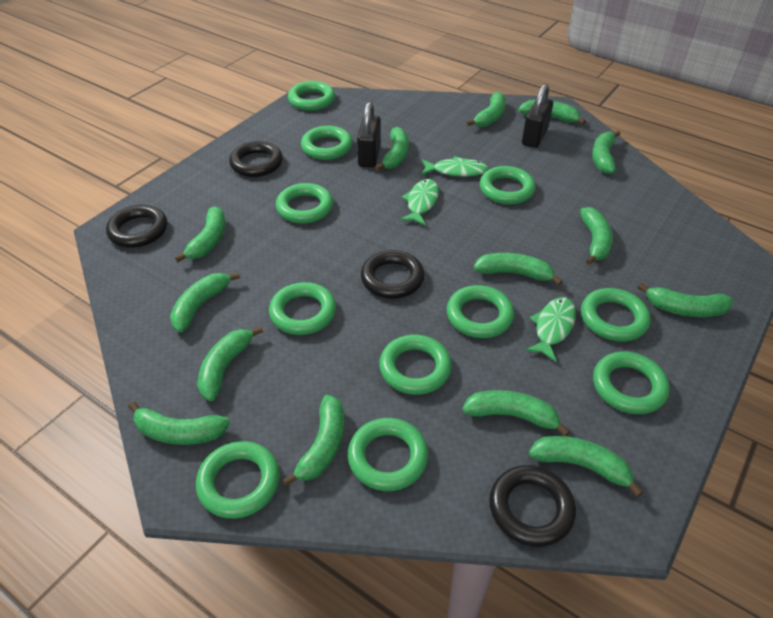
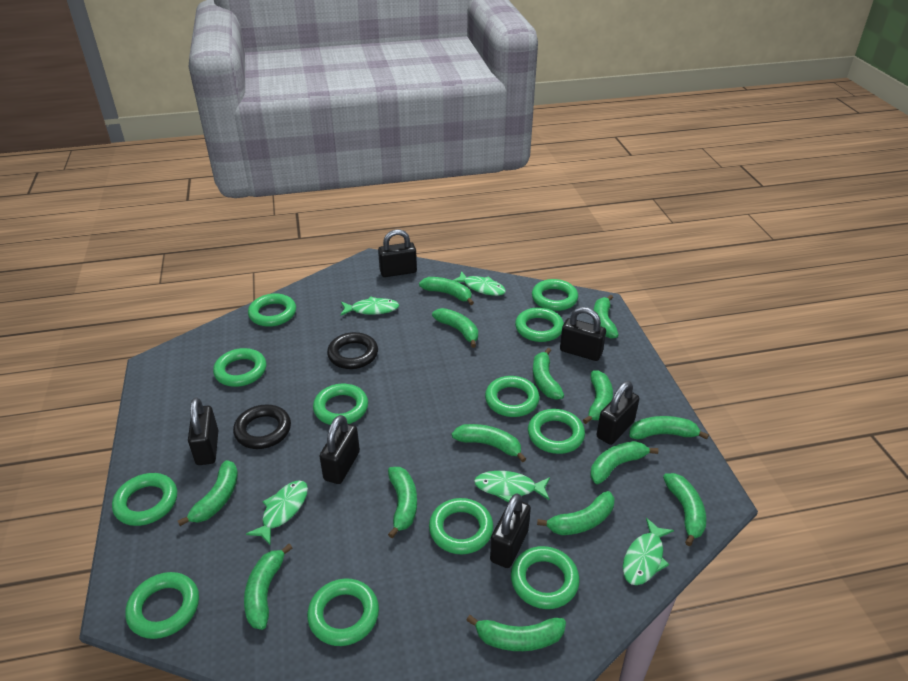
black padlock: [357,102,381,168] [522,84,553,148] = 2 -> [188,397,218,465] [319,415,360,484] [378,229,417,277] [490,494,531,568] [560,307,606,361] [597,381,639,445] = 6
black ring: [106,205,167,248] [229,141,283,177] [361,250,425,299] [489,465,576,547] = 4 -> [233,405,291,449] [327,332,378,369] = 2
green fish: [400,179,439,226] [421,156,488,177] [525,297,576,362] = 3 -> [246,481,308,545] [340,296,399,316] [453,271,506,296] [474,471,550,502] [623,518,674,585] = 5
green ring: [196,441,280,519] [269,282,336,335] [276,183,333,224] [288,81,335,111] [301,126,353,160] [348,418,428,491] [379,335,452,395] [447,285,514,338] [480,166,536,204] [581,288,651,342] [593,352,670,414] = 11 -> [112,473,177,526] [125,572,199,639] [213,348,266,387] [248,293,296,327] [307,579,379,646] [313,384,368,425] [429,498,493,554] [485,376,539,417] [511,546,580,609] [515,308,564,342] [528,409,585,454] [532,279,578,311] = 12

